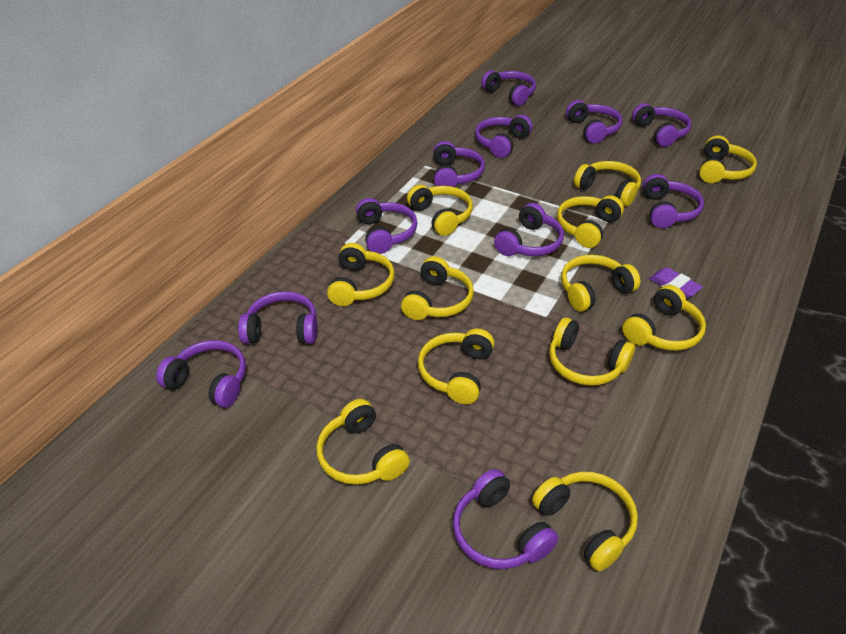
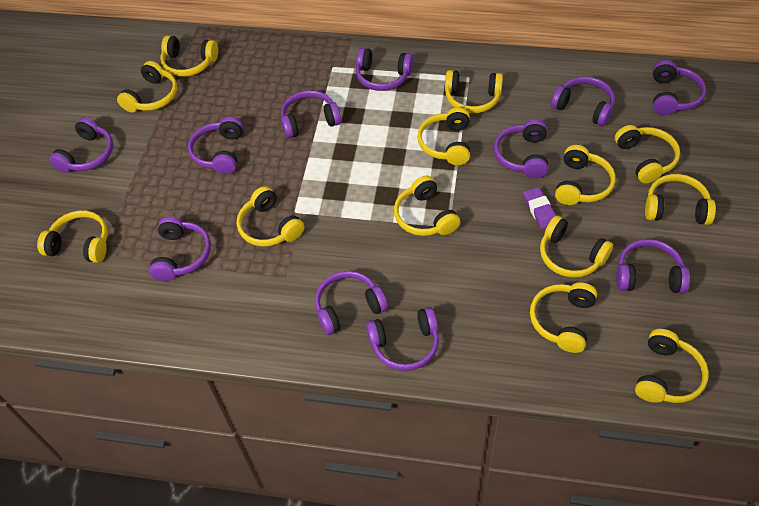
yellow headphones: [316,399,410,485] [327,243,395,306] [401,256,474,320] [407,185,473,236] [418,328,494,404] [532,472,638,571] [549,317,635,386] [557,195,624,248] [561,255,640,312] [574,161,641,206] [622,285,706,351] [699,135,757,183] = 12 -> [37,210,108,263] [117,61,177,113] [160,35,218,77] [237,186,304,247] [394,176,460,236] [417,107,470,165] [445,70,503,114] [530,282,597,353] [540,215,613,278] [555,145,615,205] [615,125,680,184] [635,329,709,403] [645,174,716,225] = 13

